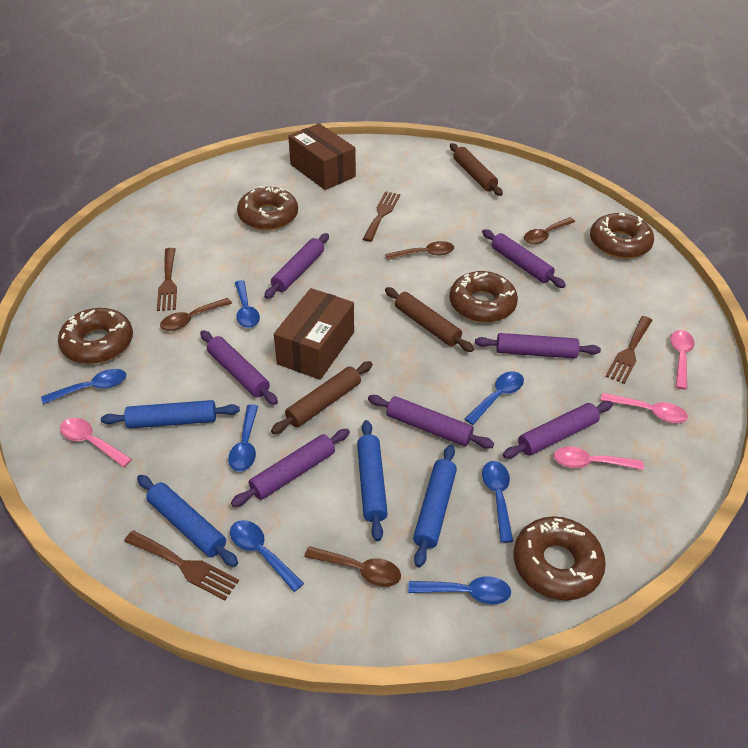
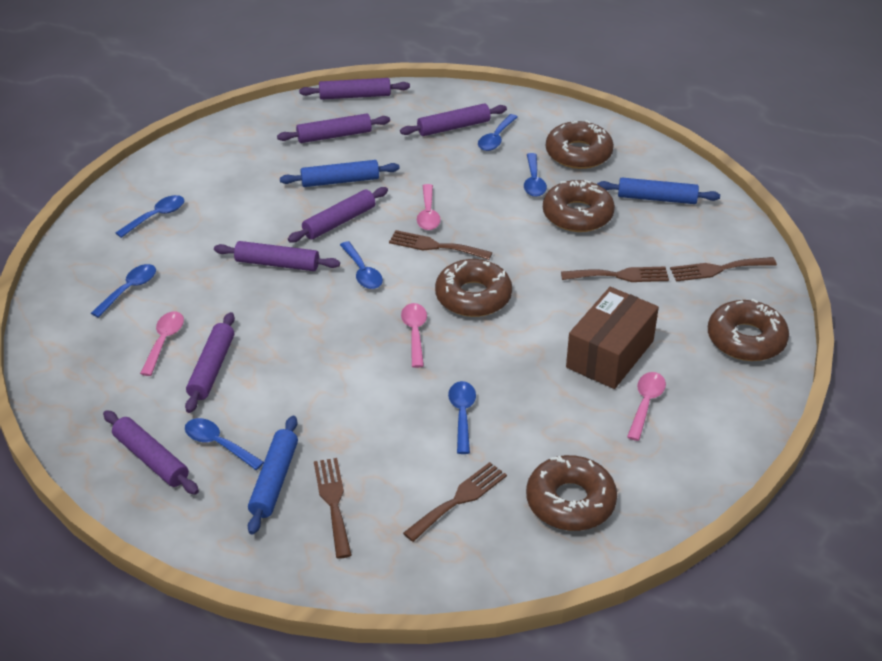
blue rolling pin: [101,400,240,429] [137,475,238,567] [357,420,388,541] [413,445,457,567] = 4 -> [248,416,298,535] [280,160,400,187] [597,178,720,204] = 3
brown box: [274,288,354,380] [288,123,356,190] = 2 -> [566,287,659,389] = 1
brown fork: [124,530,239,600] [157,248,177,311] [363,191,400,242] [606,316,653,384] = 4 -> [314,458,352,559] [389,230,492,260] [403,462,507,542] [561,266,669,282] [670,257,777,281] = 5
brown rolling pin: [271,361,373,434] [385,287,474,352] [450,143,503,196] = 3 -> none = 0
brown spoon: [160,298,232,331] [304,546,401,587] [385,241,454,260] [524,217,575,244] = 4 -> none = 0

